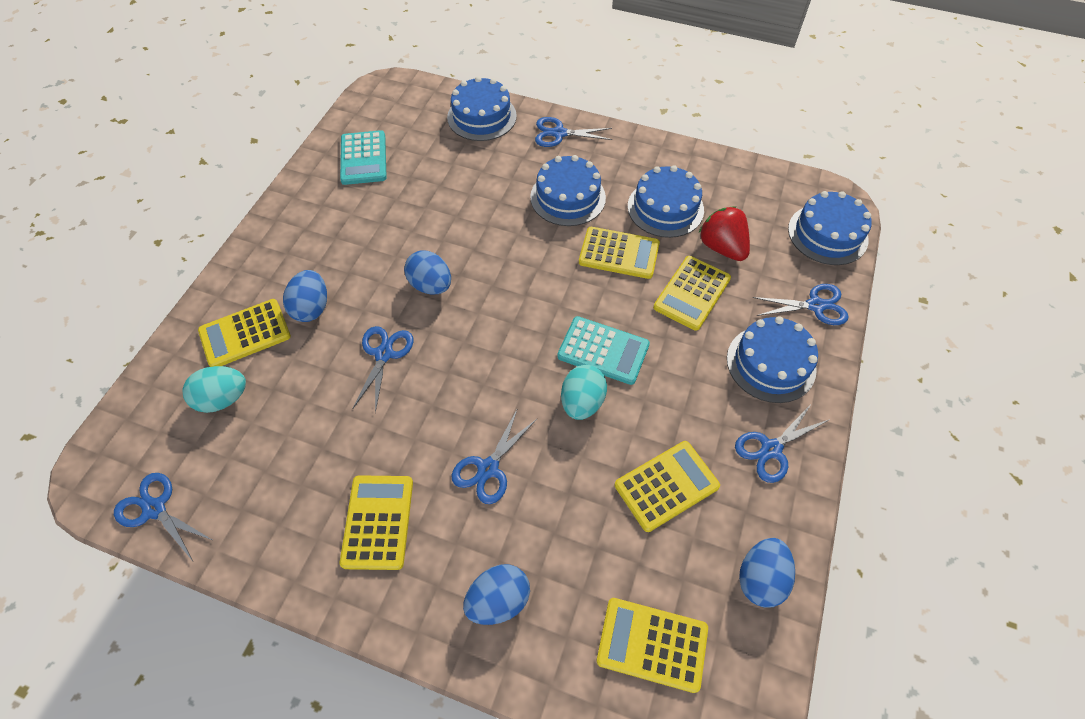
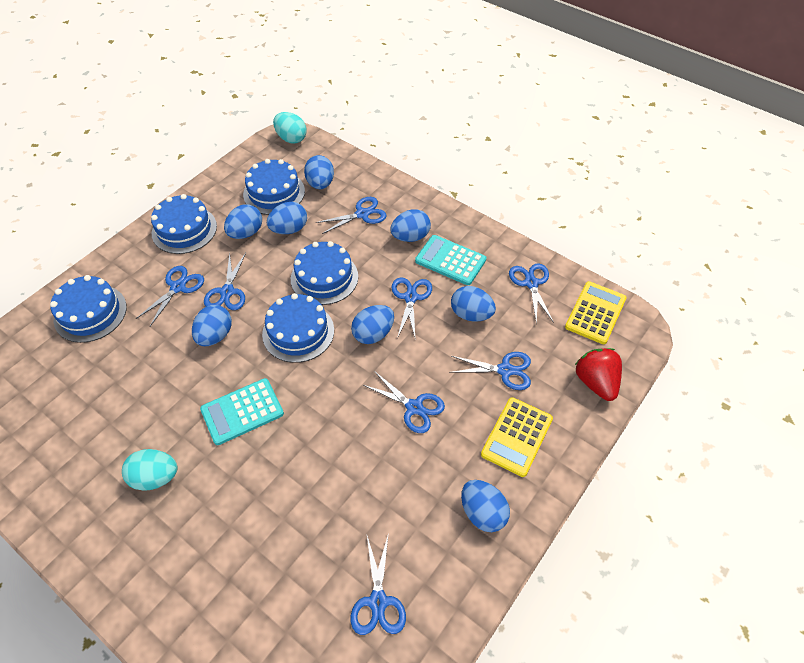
blue egg: [283,270,327,322] [404,251,451,294] [463,564,530,625] [739,538,795,608] = 4 -> [192,305,232,346] [224,204,262,239] [267,202,307,234] [304,155,334,189] [351,305,394,344] [390,209,431,242] [451,286,496,322] [461,480,510,532] = 8
blue scissors: [114,473,214,561] [353,326,414,413] [452,408,537,504] [535,117,612,147] [735,403,830,483] [752,284,849,325] = 6 -> [136,266,204,326] [204,253,246,310] [316,197,387,234] [351,533,406,635] [363,371,445,433] [391,278,432,338] [449,352,531,390] [509,263,554,324] = 8
yellow calculator: [198,299,291,367] [340,475,413,570] [579,227,660,279] [597,598,708,693] [615,441,720,532] [653,256,731,331] = 6 -> [481,397,553,477] [565,281,627,344] = 2

